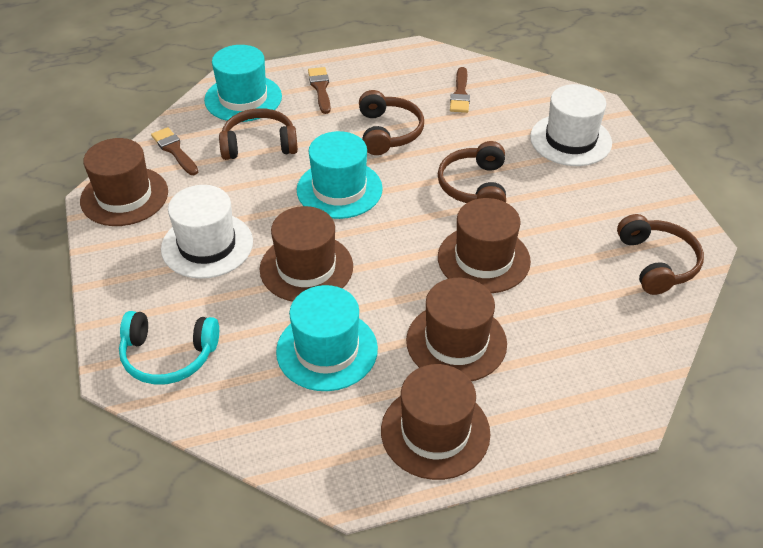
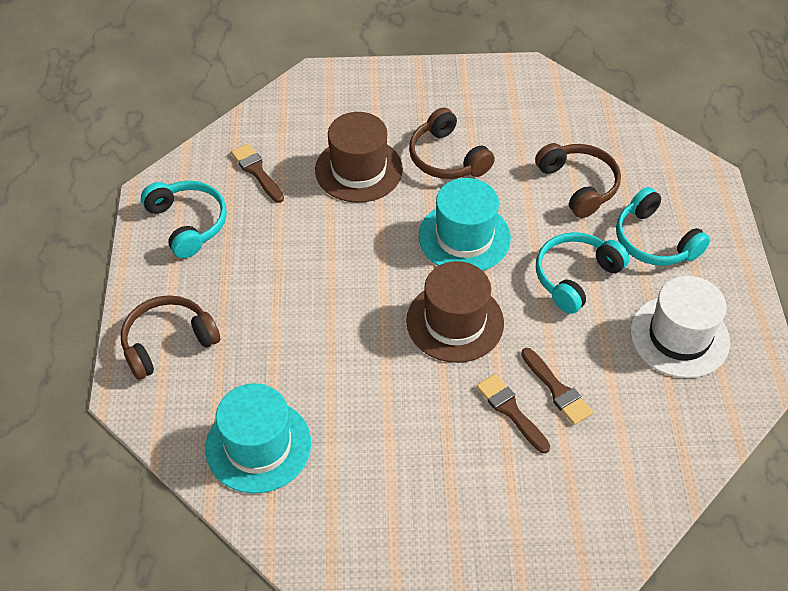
brown hat: [80,138,168,226] [260,206,353,302] [381,364,490,480] [406,278,507,381] [438,198,531,293] = 5 -> [315,112,403,203] [406,261,504,363] = 2
brown headphones: [219,108,298,160] [359,90,424,155] [438,141,506,203] [617,214,704,295] = 4 -> [121,295,220,380] [409,108,495,179] [535,143,621,218] = 3
turquoise hat: [204,45,282,122] [276,285,378,391] [297,131,383,219] = 3 -> [205,383,311,494] [419,178,511,271] = 2
turquoise headphones: [119,311,219,385] = 1 -> [141,181,227,258] [536,232,630,314] [616,187,710,265] = 3
white hat: [161,185,253,279] [530,84,612,166] = 2 -> [630,276,730,378] = 1

